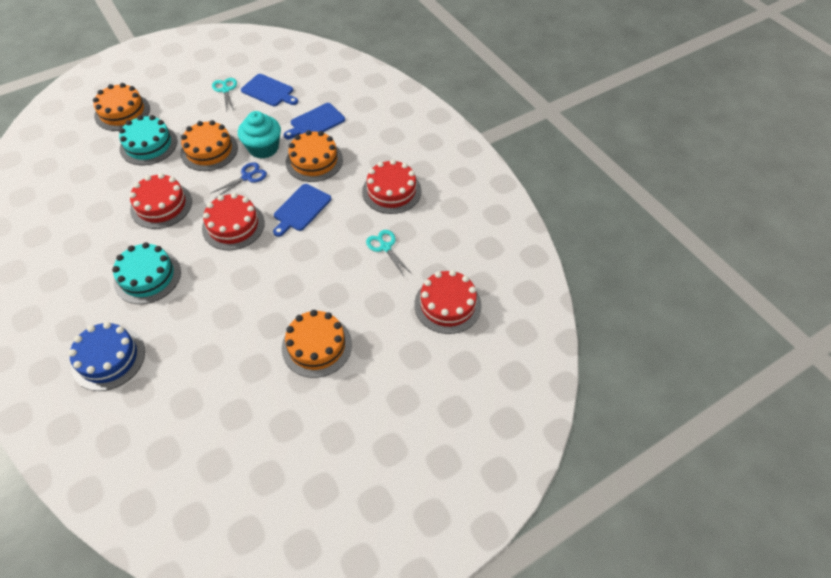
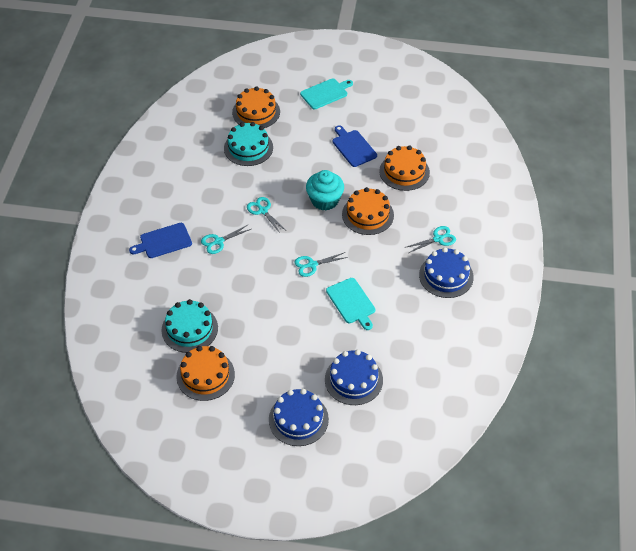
blue cake: [68,322,145,391] = 1 -> [269,389,329,446] [325,350,383,405] [419,247,474,298] = 3
blue cutting board: [241,74,298,106] [273,184,331,237] [284,103,345,139] = 3 -> [129,223,192,258] [333,125,377,167] = 2
blue scissors: [210,162,267,199] = 1 -> none = 0
red cake: [129,173,192,229] [202,193,265,250] [362,159,422,214] [414,270,482,334] = 4 -> none = 0
turquoise cutting board: none = 0 -> [300,78,353,109] [326,278,375,330] = 2
turquoise scissors: [212,78,237,112] [366,230,413,278] = 2 -> [201,224,251,254] [247,197,285,233] [295,252,348,277] [407,226,456,253] = 4

